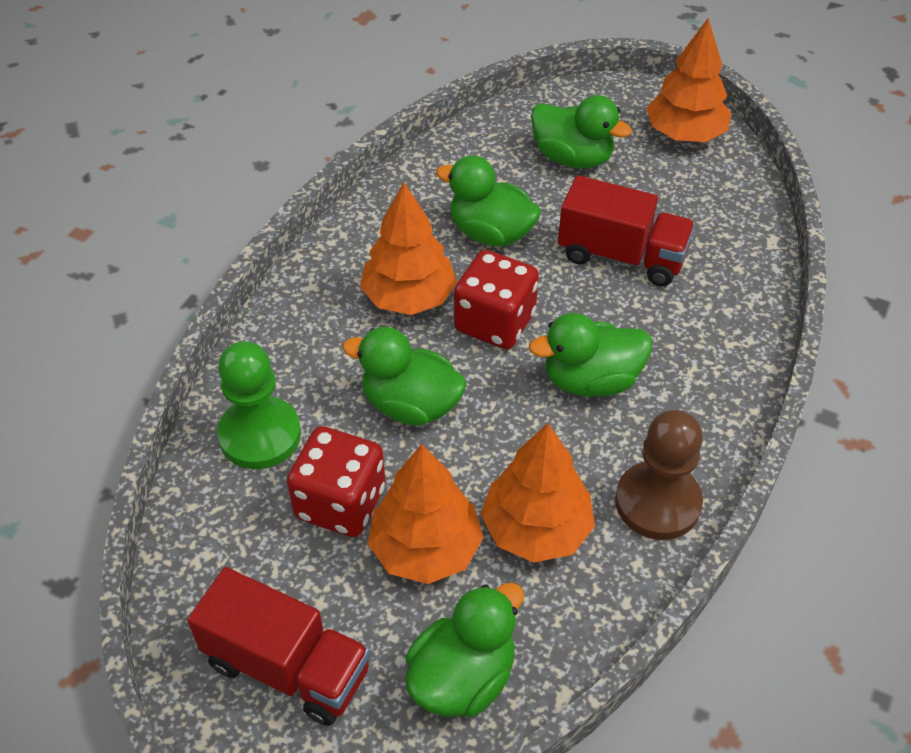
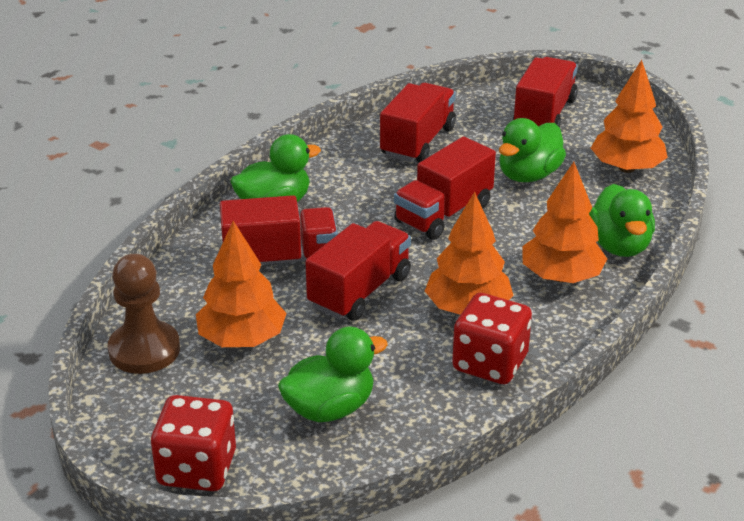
green duck: [342,327,466,425] [405,583,524,717] [436,155,541,247] [529,313,652,397] [531,95,632,169] = 5 -> [230,134,321,202] [278,327,388,422] [499,118,566,182] [589,184,655,257] = 4
green pawn: [217,341,301,469] = 1 -> none = 0
red truck: [187,567,371,726] [558,175,695,286] = 2 -> [220,195,338,264] [305,221,411,321] [380,83,456,162] [394,137,496,240] [513,57,578,128] = 5

